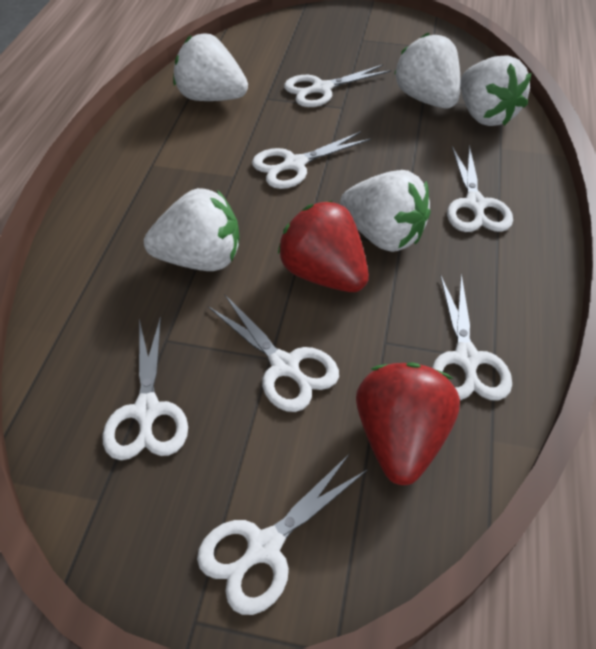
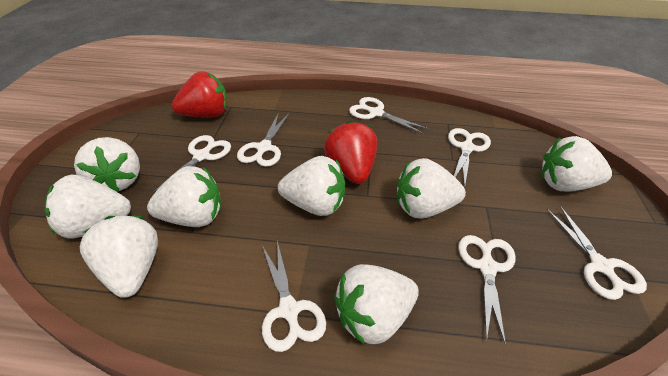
white strawberry: [144,188,239,271] [173,34,248,101] [340,170,430,252] [394,33,460,109] [460,55,531,126] = 5 -> [45,175,131,238] [74,137,140,192] [80,216,158,298] [147,166,221,227] [278,156,345,216] [334,264,419,345] [397,158,466,219] [542,136,612,192] = 8

